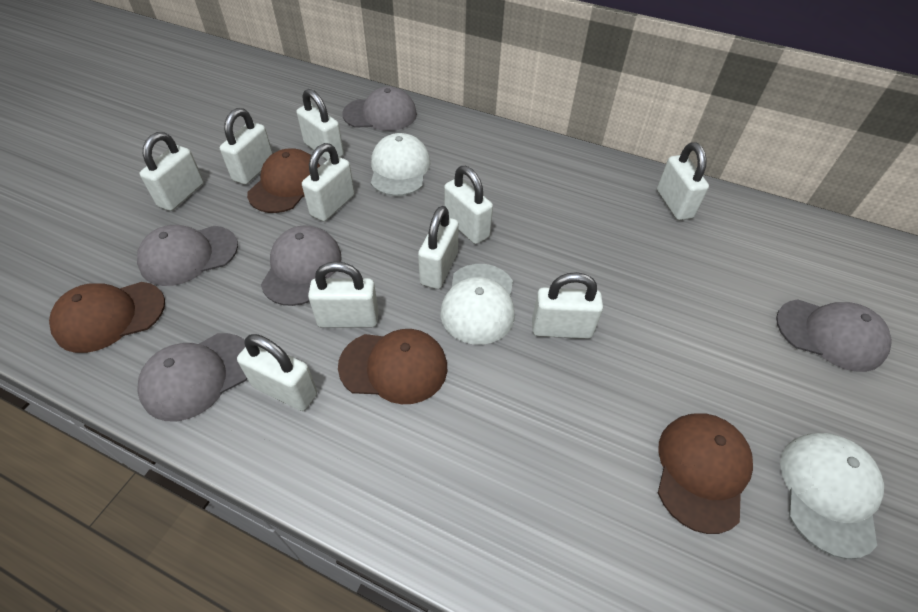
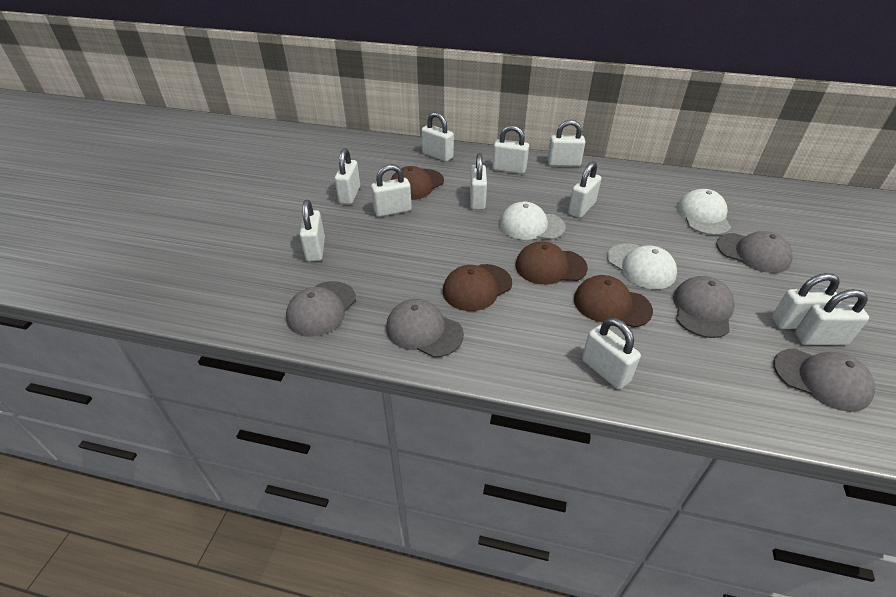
white padlock: [140,132,204,211] [220,108,273,185] [237,334,317,411] [297,89,344,160] [302,143,355,222] [308,261,379,328] [418,206,459,289] [444,166,493,244] [532,272,603,339] [657,142,709,220] = 10 -> [300,200,325,261] [335,148,360,204] [371,164,412,217] [421,112,454,162] [470,153,487,210] [492,125,529,174] [548,120,585,167] [568,161,601,218] [582,318,641,389] [772,273,841,329] [795,289,869,345] = 11

